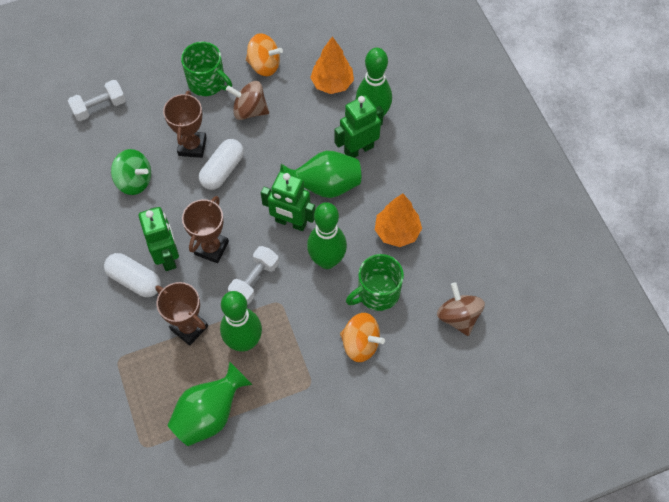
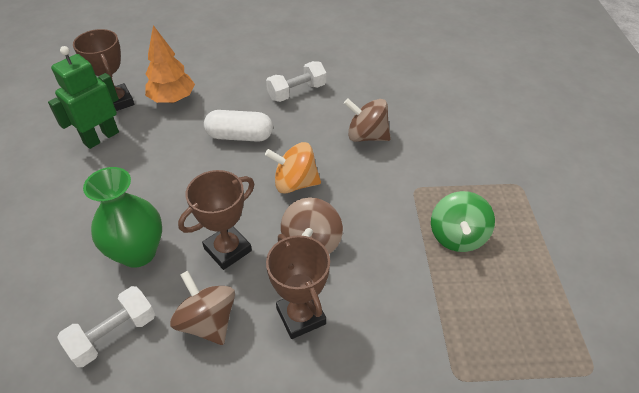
brown spinning top: [226,81,269,120] [437,282,485,336] = 2 -> [170,271,235,345] [281,197,343,254] [344,99,391,142] = 3
green bowling pin: [220,291,262,352] [307,202,347,269] [356,48,392,117] = 3 -> none = 0
green mug: [181,42,232,96] [346,254,404,311] = 2 -> none = 0
green robot: [139,207,179,271] [261,171,315,231] [334,95,384,158] = 3 -> [48,46,119,149] = 1
green vase: [168,361,252,446] [280,151,361,198] = 2 -> [83,167,162,268] = 1
orange spinning top: [246,33,283,76] [340,313,385,362] = 2 -> [265,142,321,193] = 1
orange tree: [310,36,354,94] [375,193,422,247] = 2 -> [145,25,195,103] = 1
white capsule: [104,253,161,297] [199,139,244,190] = 2 -> [204,110,273,142] = 1

